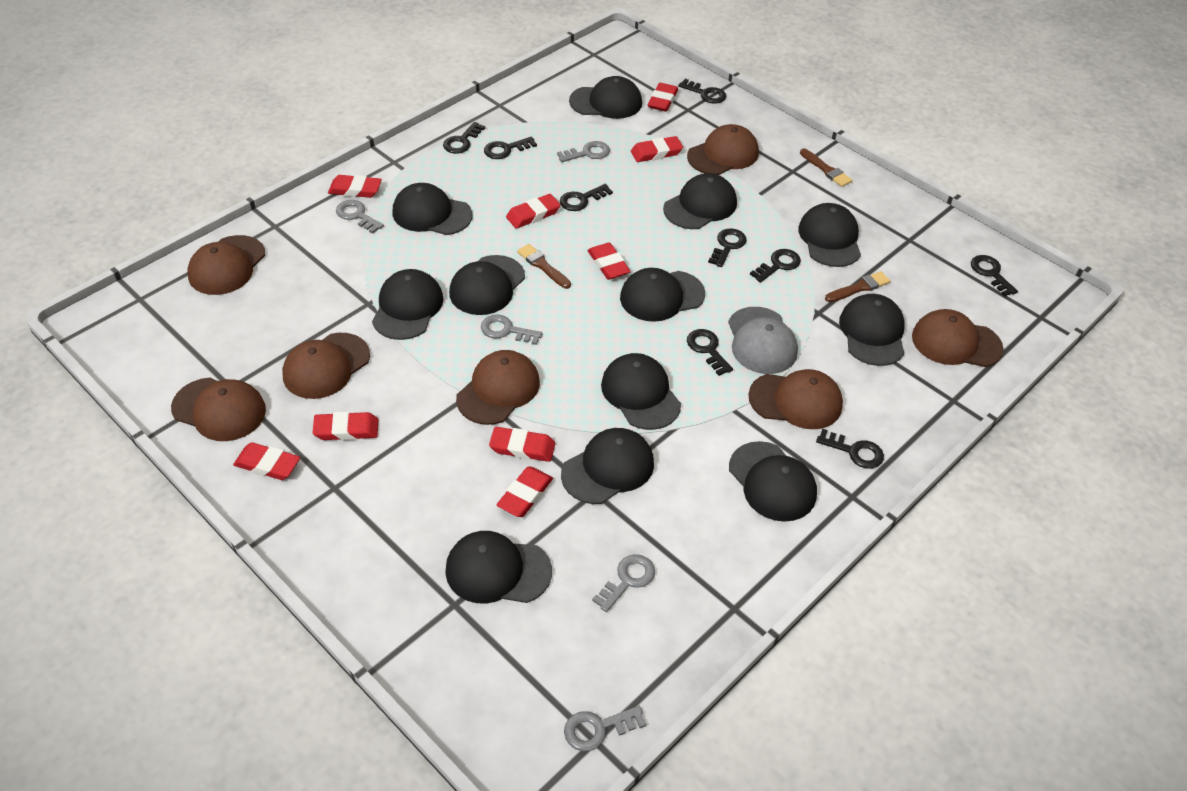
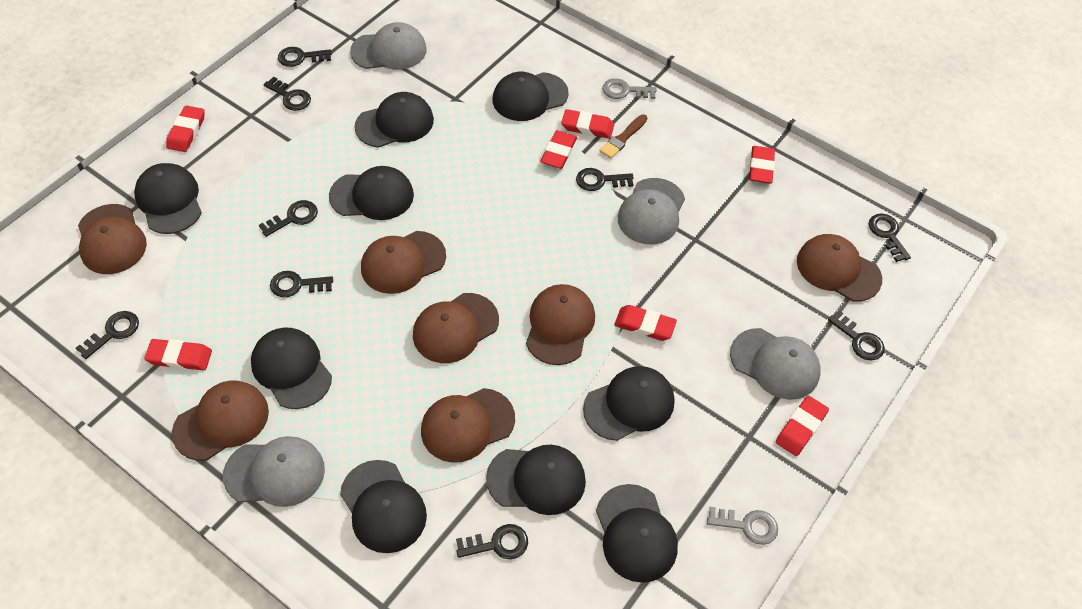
black cap: [372,269,443,340] [392,183,473,235] [445,531,552,603] [449,255,525,315] [561,428,654,504] [569,76,642,119] [601,353,681,430] [620,268,705,322] [663,173,737,229] [729,441,817,522] [798,203,861,267] [839,294,905,366] = 12 -> [134,163,202,234] [251,328,332,409] [329,166,414,220] [340,460,427,553] [355,92,434,148] [486,445,586,515] [493,72,569,121] [583,366,675,441] [596,484,678,583] = 9
brown brush: [517,244,571,289] [800,148,852,187] [825,271,890,302] = 3 -> [599,114,647,158] = 1
grey cap: [728,307,798,374] = 1 -> [223,436,325,507] [350,22,427,70] [618,178,685,244] [730,328,821,400] = 4
grey key: [336,200,384,233] [481,315,543,345] [557,141,610,162] [564,706,646,751] [592,554,655,612] = 5 -> [602,78,657,99] [707,507,778,545] = 2
red eraser: [233,442,300,480] [312,412,378,440] [328,175,382,198] [489,427,556,462] [496,466,553,517] [506,194,561,229] [588,243,631,280] [631,136,683,162] [648,83,678,112] = 9 -> [144,339,212,370] [166,105,205,152] [540,130,577,169] [561,109,614,139] [614,305,677,341] [749,146,775,184] [776,396,829,456] = 7

